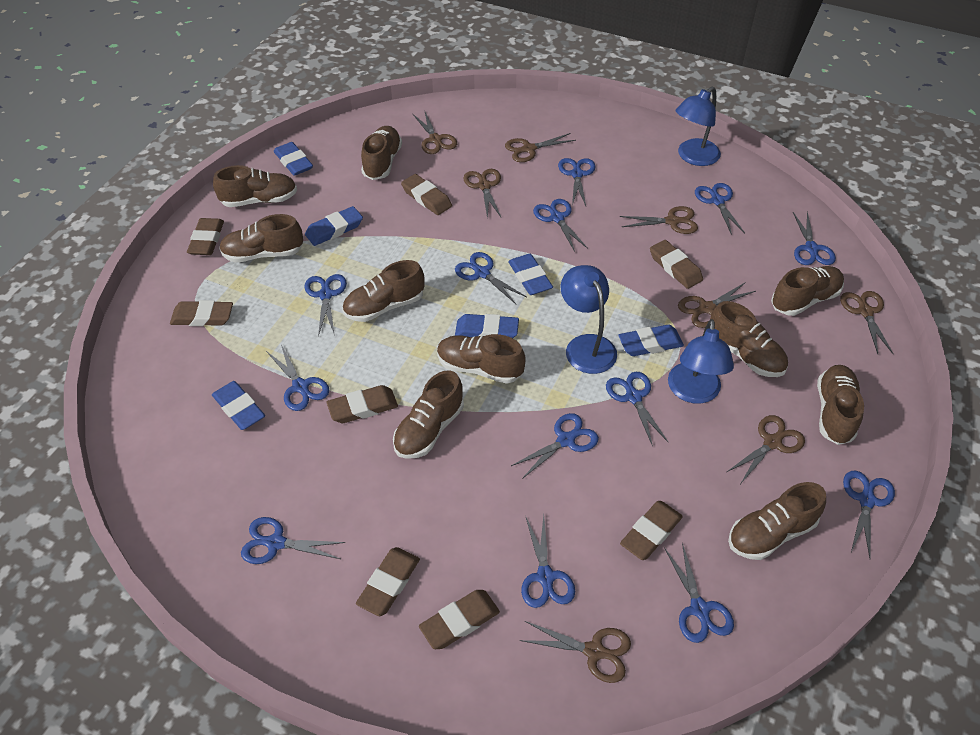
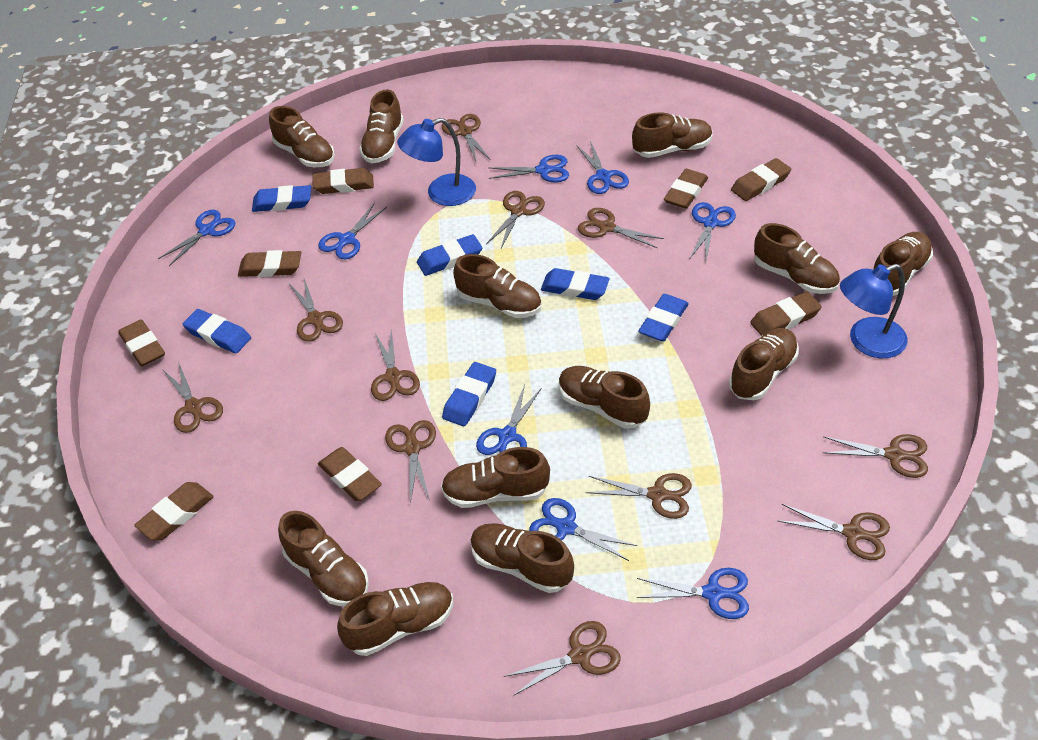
blue lamp: [561,265,617,374] [668,319,734,404] [676,87,721,166] = 3 -> [397,118,476,206] [840,264,908,358] = 2
blue scissors: [241,517,346,564] [266,345,329,411] [304,274,347,336] [455,252,527,304] [511,413,599,479] [521,515,575,608] [533,199,588,252] [558,158,595,206] [606,372,669,447] [664,543,734,643] [695,183,745,235] [793,211,836,265] [843,470,895,558] = 13 -> [158,210,236,266] [318,203,387,259] [476,385,542,455] [488,155,569,182] [529,498,637,561] [576,141,629,194] [636,568,749,619] [690,202,736,260] = 8
brown scissors: [413,110,457,154] [463,169,501,219] [505,133,576,162] [520,621,631,683] [620,206,698,234] [678,282,756,328] [727,415,805,483] [840,291,894,355] = 8 -> [162,361,223,433] [289,279,343,342] [371,329,420,401] [385,420,436,504] [442,114,491,163] [486,191,545,248] [504,621,621,696] [578,208,664,248] [586,473,692,519] [778,504,890,560] [823,434,928,478] = 11
brown shoe: [213,165,297,207] [219,214,303,263] [342,260,425,322] [361,126,402,180] [393,370,464,459] [437,334,526,384] [710,301,788,377] [728,482,826,560] [771,266,844,316] [817,365,864,445] = 10 -> [269,106,335,167] [278,511,369,606] [337,582,453,656] [359,89,404,163] [441,447,550,508] [453,254,542,318] [470,523,574,593] [559,366,650,429] [632,112,713,158] [729,328,799,400] [754,223,840,294] [873,232,933,296] = 12

